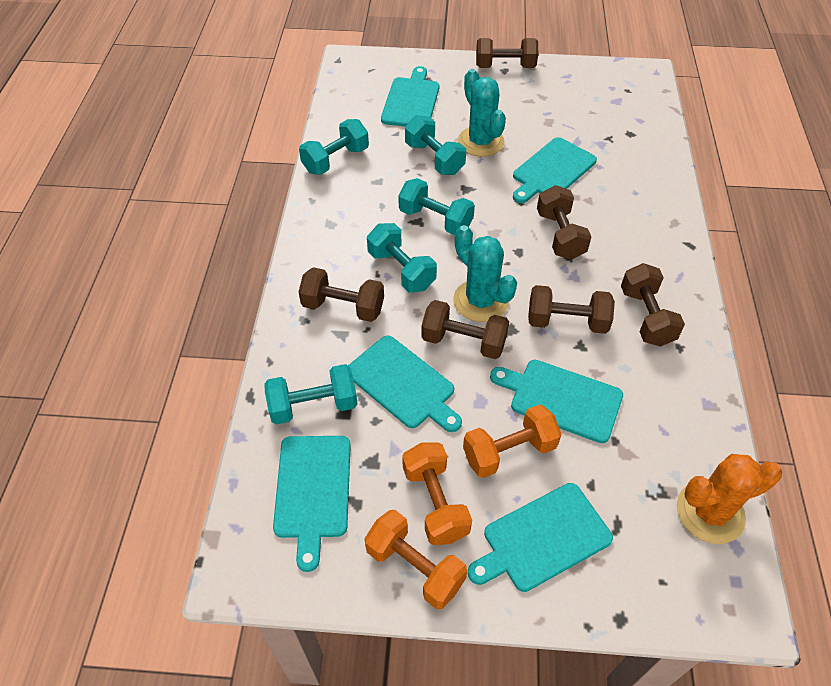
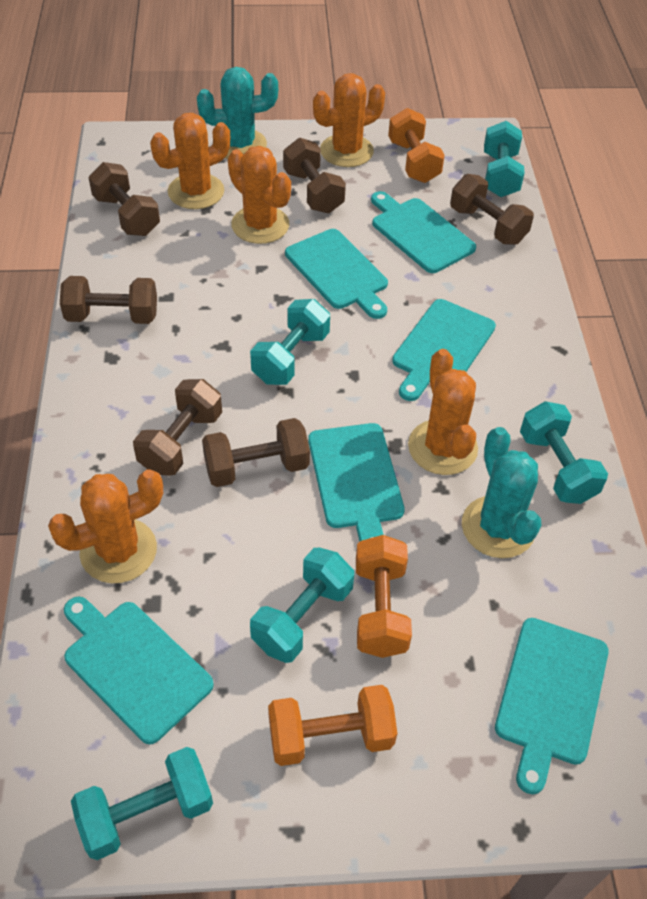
orange cactus: [677,454,782,544] = 1 -> [48,469,163,583] [150,113,230,209] [228,146,291,244] [313,73,385,167] [408,349,478,475] = 5

